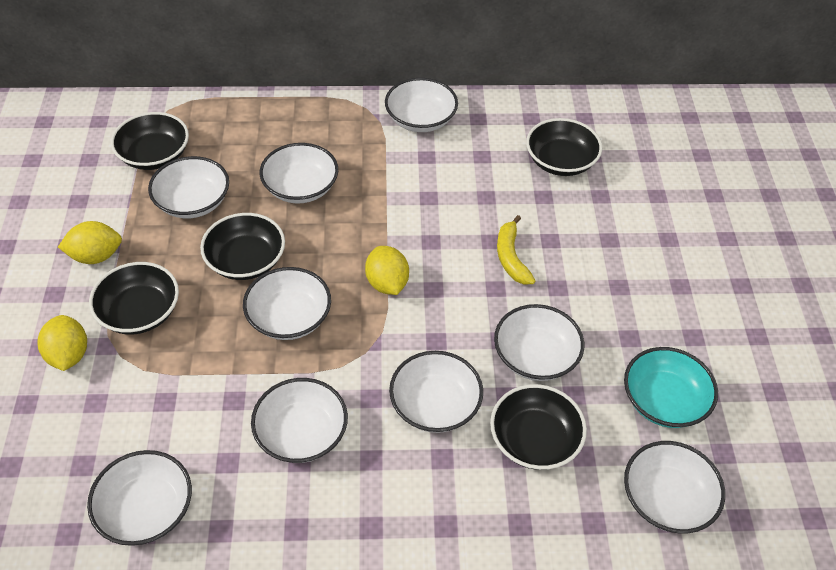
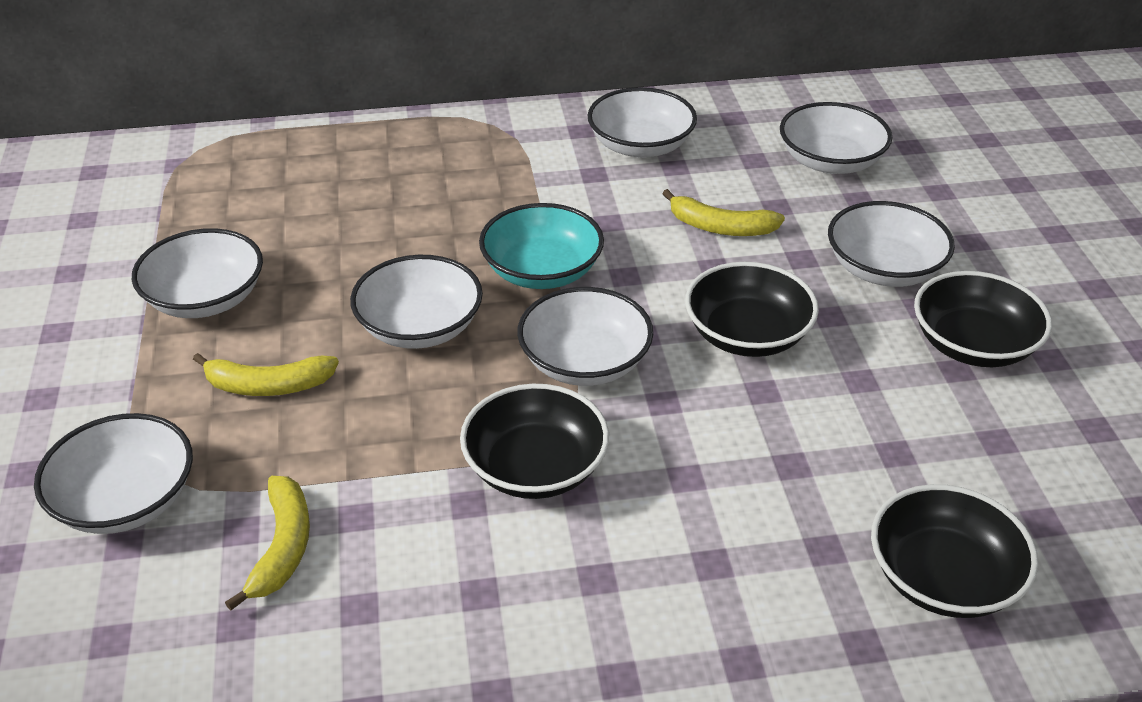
black bowl: [89,262,179,334] [111,112,189,170] [200,213,285,280] [490,384,587,470] [526,118,602,176] = 5 -> [460,384,609,499] [685,262,819,357] [871,484,1038,618] [914,271,1052,367] = 4
white bowl: [87,450,192,546] [148,156,229,218] [243,267,331,340] [251,378,348,463] [260,143,338,203] [385,78,458,132] [389,351,483,433] [494,304,584,381] [624,441,725,533] = 9 -> [34,413,193,534] [132,228,263,318] [350,255,483,349] [517,287,653,386] [588,87,697,158] [780,102,893,174] [828,201,955,287] = 7
yellow banana: [497,215,536,285] = 1 -> [193,353,339,396] [225,476,310,611] [662,189,785,236] = 3
yellow lemon: [38,315,87,371] [58,221,122,264] [365,246,409,295] = 3 -> none = 0

